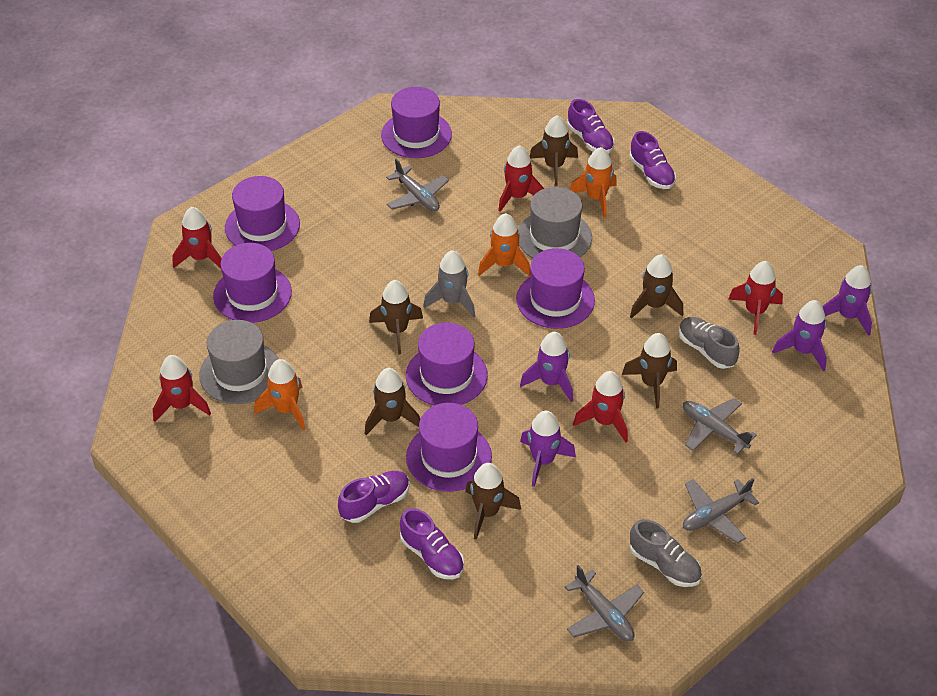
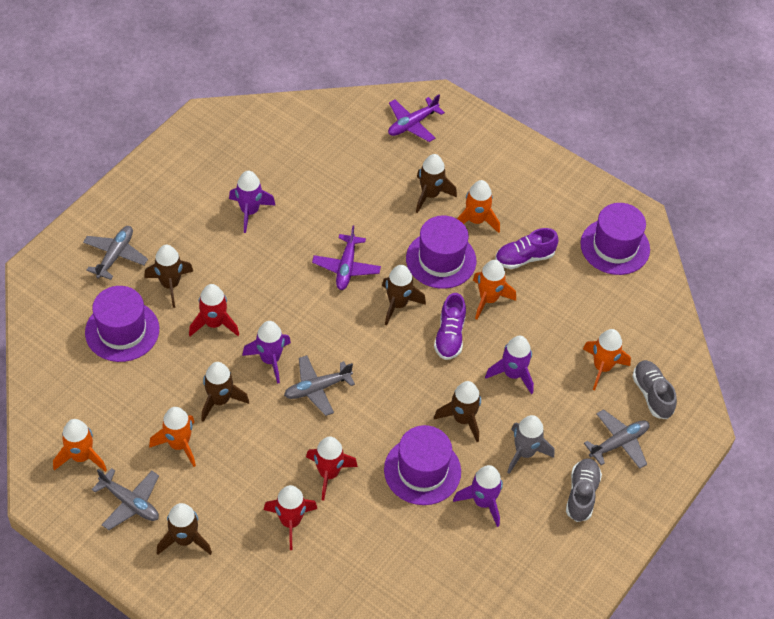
grey hat: [199,320,279,404] [518,187,592,258] = 2 -> none = 0
orange rocket: [254,359,305,430] [478,213,531,276] [570,147,617,218] = 3 -> [53,419,107,472] [149,407,196,467] [457,180,500,233] [473,260,516,320] [583,329,631,390] = 5
purple hat: [213,243,292,323] [225,176,300,251] [381,87,452,158] [406,323,488,406] [406,403,492,492] [516,248,595,329] = 6 -> [85,286,159,362] [384,425,461,505] [406,216,477,289] [580,203,650,275] = 4
purple plane: none = 0 -> [312,226,381,290] [388,94,445,142] = 2
purple shoe: [338,471,410,523] [400,508,464,579] [567,99,614,153] [629,131,676,189] = 4 -> [434,293,466,360] [495,228,559,269] = 2
red rocket: [153,355,211,422] [172,207,222,268] [498,145,544,212] [573,371,628,443] [729,261,783,335] = 5 -> [189,284,239,336] [264,485,317,550] [306,437,358,501] = 3

